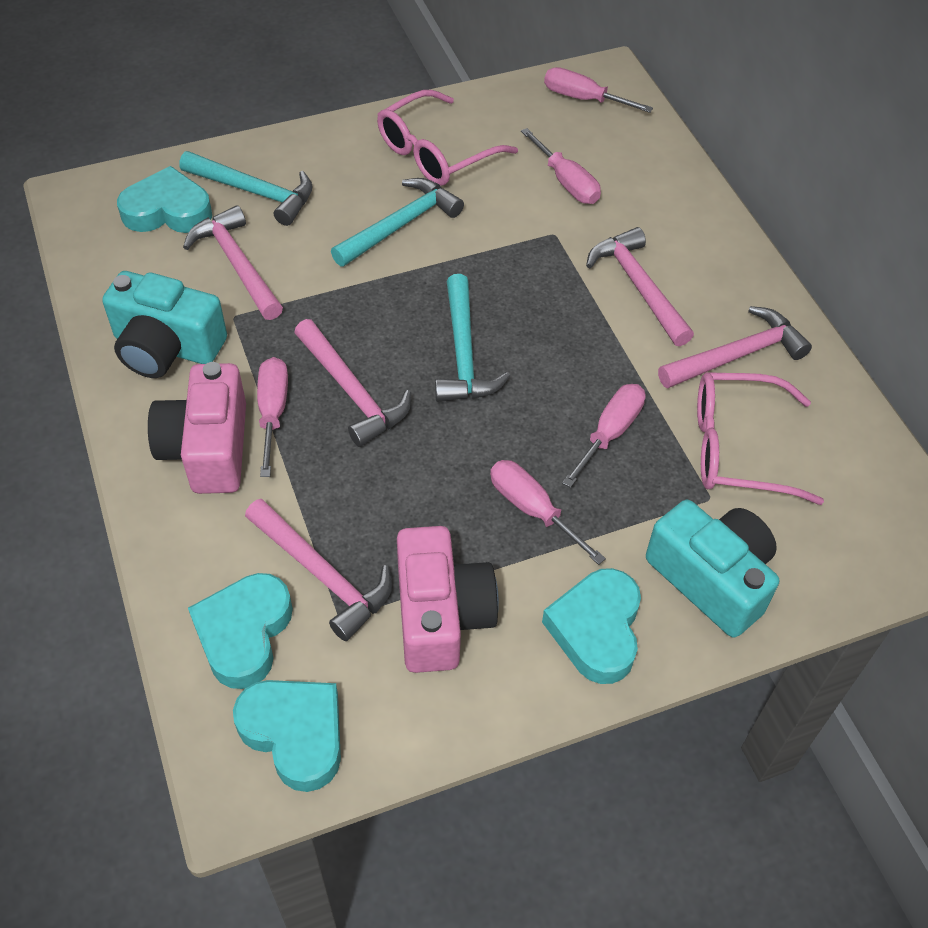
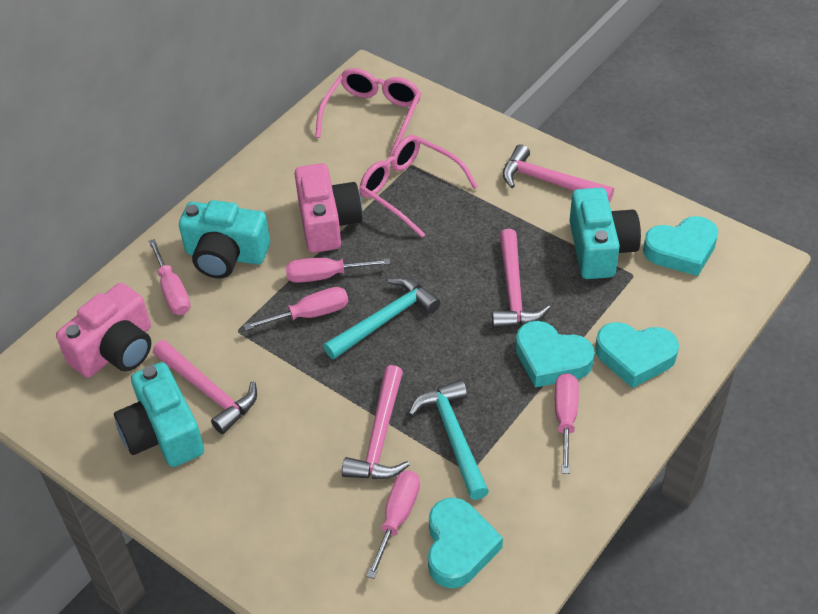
pink hammer: [183,205,283,320] [245,499,392,641] [294,319,411,447] [586,227,694,346] [658,306,812,388] = 5 -> [153,340,257,434] [342,365,409,479] [492,229,550,328] [503,144,614,203] = 4
turquoise camera: [102,271,227,378] [646,500,779,638] = 2 -> [114,362,204,467] [179,200,270,278] [569,188,641,279] = 3
turquoise hammer: [179,151,312,226] [331,178,464,267] [435,274,510,402] = 3 -> [323,277,440,359] [409,380,489,500] = 2

